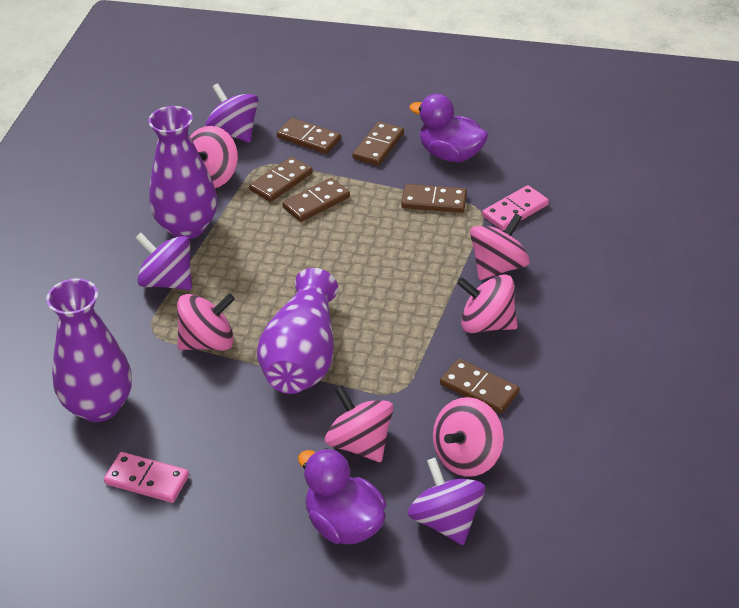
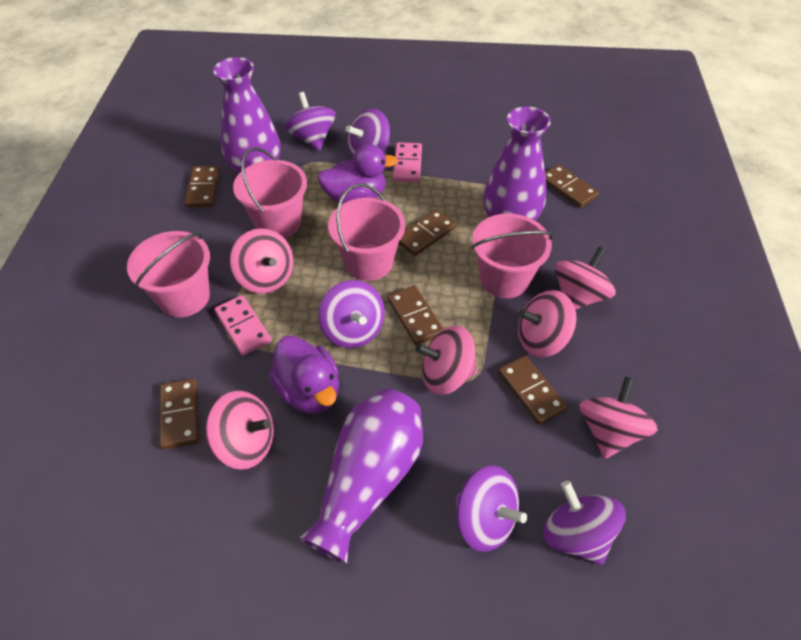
pink bucket: none = 0 -> [127,231,210,317] [233,147,307,238] [328,183,405,281] [471,214,553,298] = 4
purple spinning top: [135,232,192,290] [206,83,258,143] [408,457,485,545] = 3 -> [284,92,336,151] [318,280,385,348] [346,109,390,157] [455,466,527,552] [543,481,625,565] = 5

